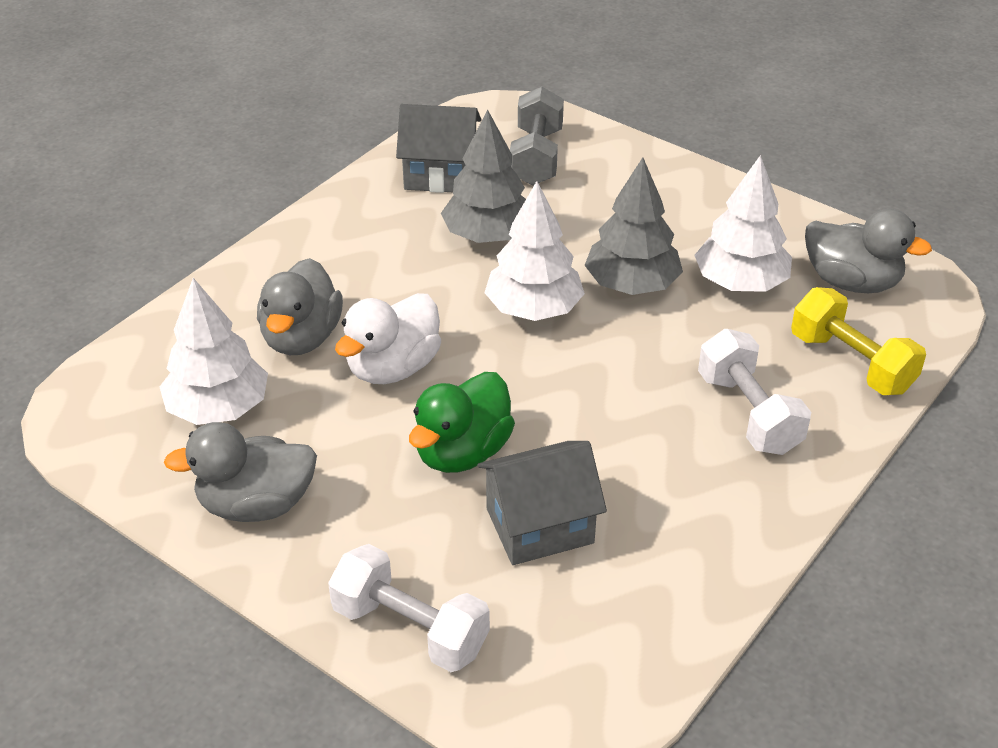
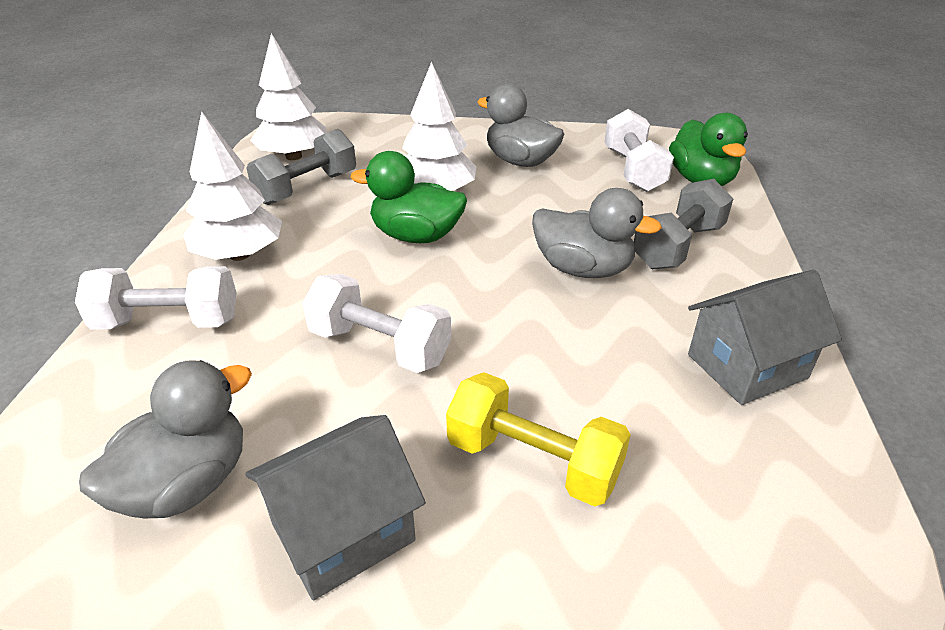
green duck: [409,372,515,473] = 1 -> [351,151,467,243] [669,113,748,186] = 2
grey dumbbell: [510,87,564,186] = 1 -> [247,129,356,205] [634,179,733,269] = 2
grey tree: [441,109,526,243] [584,157,683,295] = 2 -> none = 0
white duck: [335,293,441,384] = 1 -> none = 0
white dumbbell: [328,544,490,672] [698,329,811,455] = 2 -> [75,266,237,330] [302,274,451,373] [605,109,674,192] = 3

